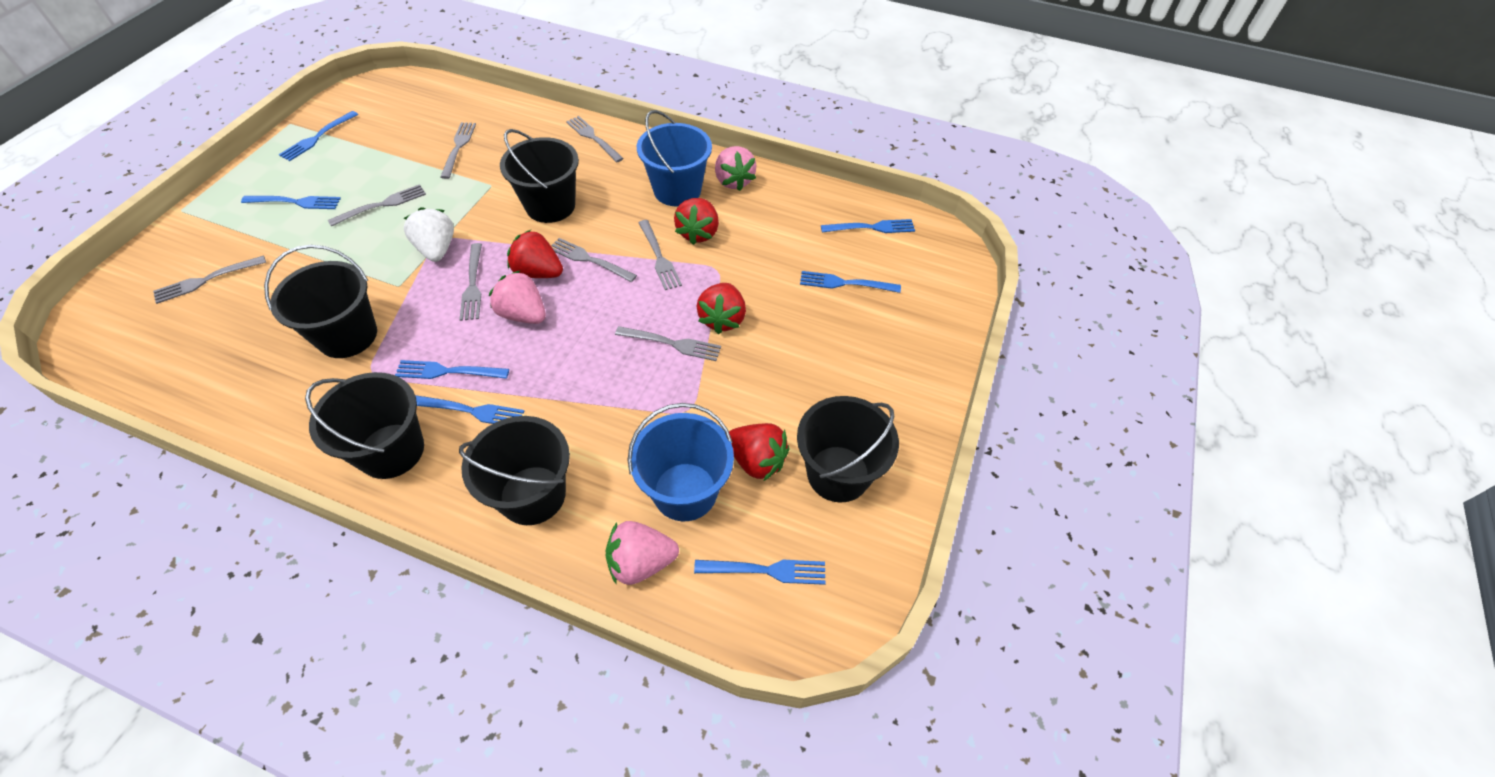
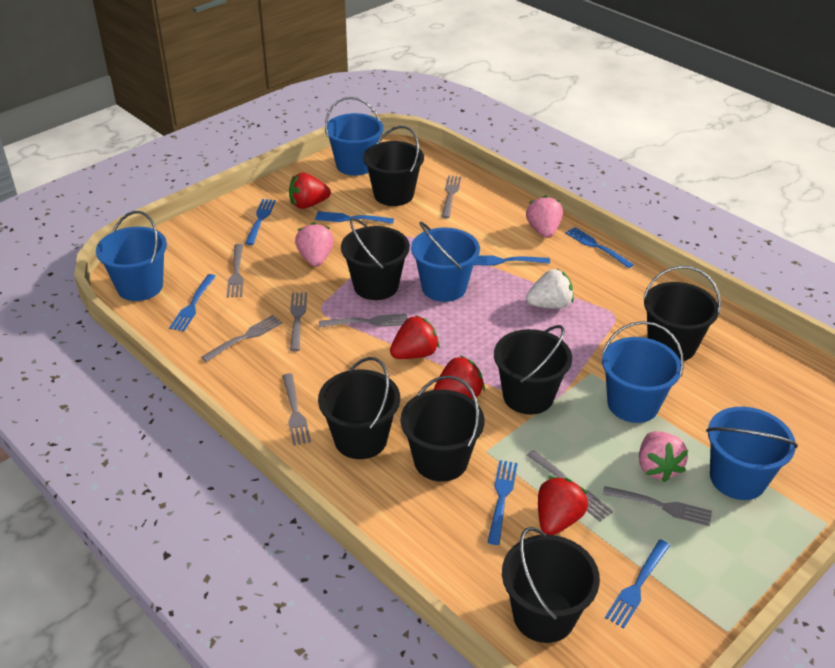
black bucket: [264,245,377,358] [305,372,424,479] [459,416,570,525] [500,129,579,223] [797,396,899,503] = 5 -> [318,357,400,459] [341,218,410,300] [363,126,424,206] [401,375,484,482] [494,325,572,415] [502,527,600,643] [643,266,721,361] = 7
blue bucket: [628,403,734,521] [637,110,712,207] = 2 -> [96,211,167,301] [325,97,383,176] [411,222,480,302] [602,321,684,423] [706,407,798,500] = 5

